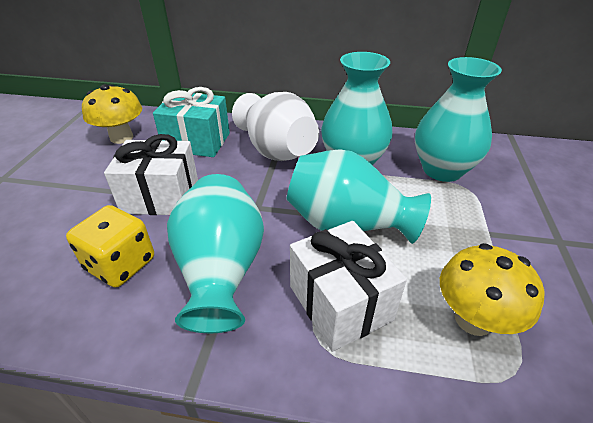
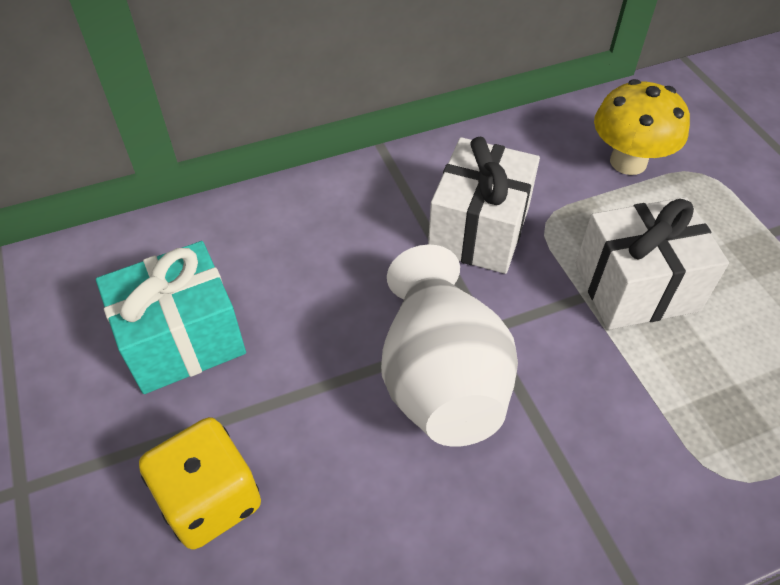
turquoise vase: [167,174,264,333] [287,149,431,244] [321,52,392,165] [415,57,502,182] = 4 -> none = 0
yellow mushroom: [82,84,142,144] [440,243,545,336] = 2 -> [594,79,690,175] = 1

